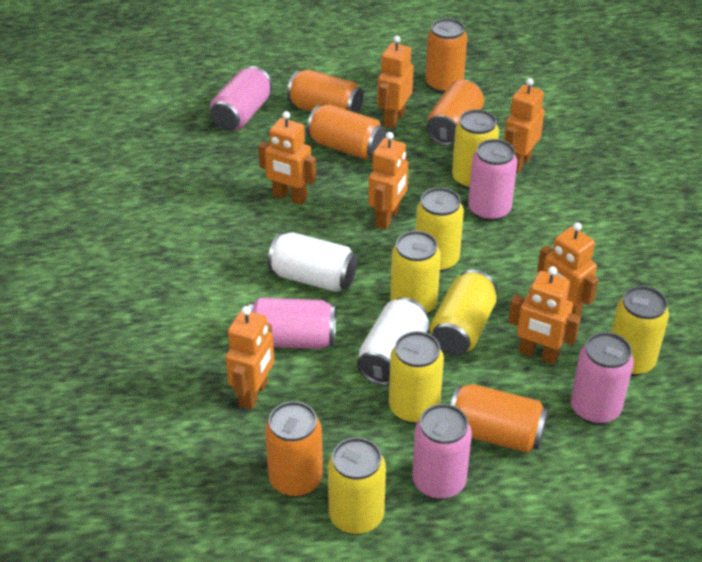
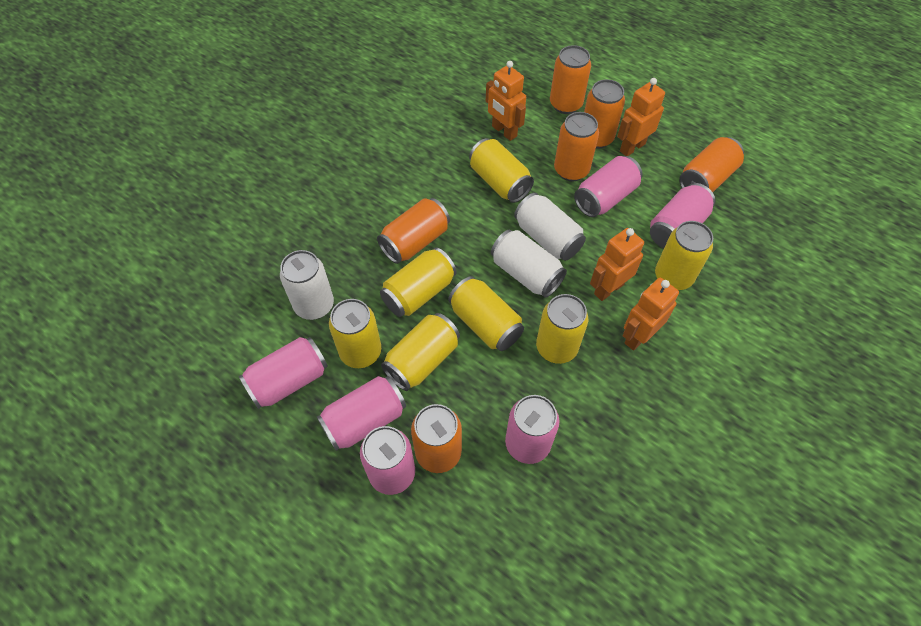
orange robot: [225,306,274,410] [258,111,316,205] [368,132,408,230] [377,36,414,129] [504,78,545,173] [508,266,581,365] [537,222,598,317] = 7 -> [486,61,526,141] [590,228,644,301] [617,78,665,156] [622,278,679,351] = 4
pink can: [210,66,272,131] [248,297,336,349] [412,404,472,500] [468,139,517,222] [571,332,634,425] = 5 -> [239,337,328,409] [317,376,406,451] [360,426,415,495] [505,395,559,464] [574,156,642,217] [650,183,715,248] = 6
white can: [268,232,357,292] [357,298,429,386] = 2 -> [280,250,334,320] [491,230,567,298] [514,193,586,261] = 3

